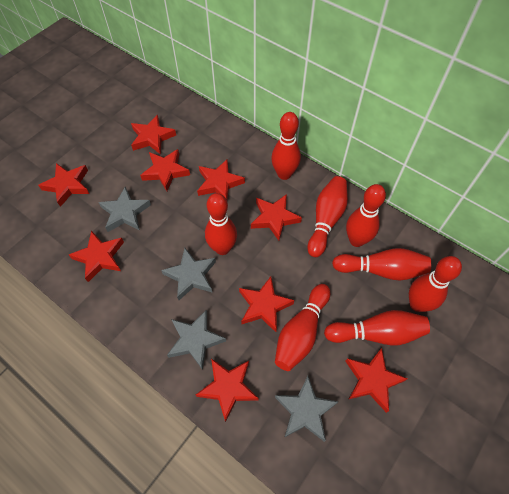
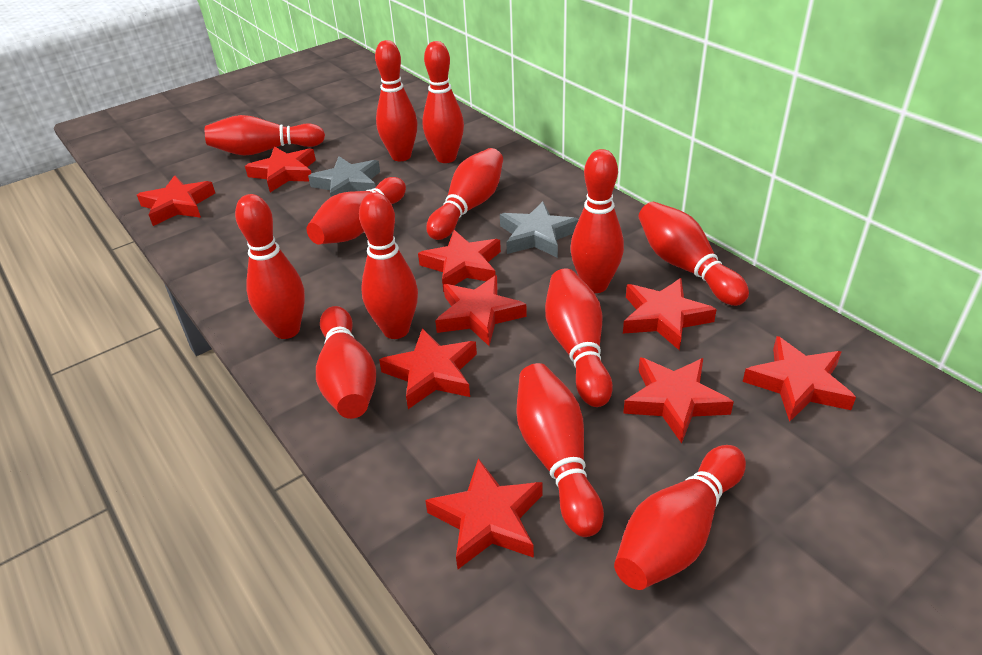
grey star: [98,186,151,232] [161,248,216,300] [167,310,226,370] [275,376,339,442] = 4 -> [308,156,380,197] [500,201,579,258] = 2
red bowling pin: [205,193,237,255] [271,112,301,180] [275,284,330,371] [307,176,348,257] [324,310,430,345] [332,248,431,281] [346,184,386,247] [409,256,462,312] = 8 -> [205,115,325,156] [235,194,305,339] [306,177,406,245] [316,306,376,419] [359,192,418,339] [375,40,418,161] [422,41,464,163] [426,148,503,240] [517,363,604,537] [545,268,613,407] [570,149,624,293] [614,445,746,590] [639,202,749,306] = 13

